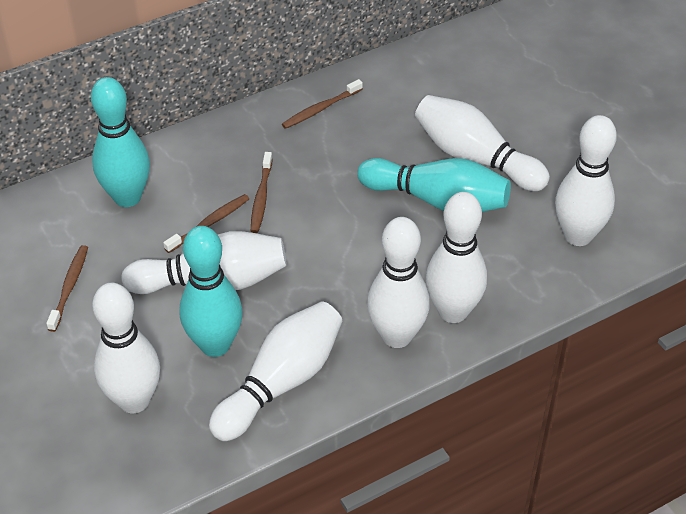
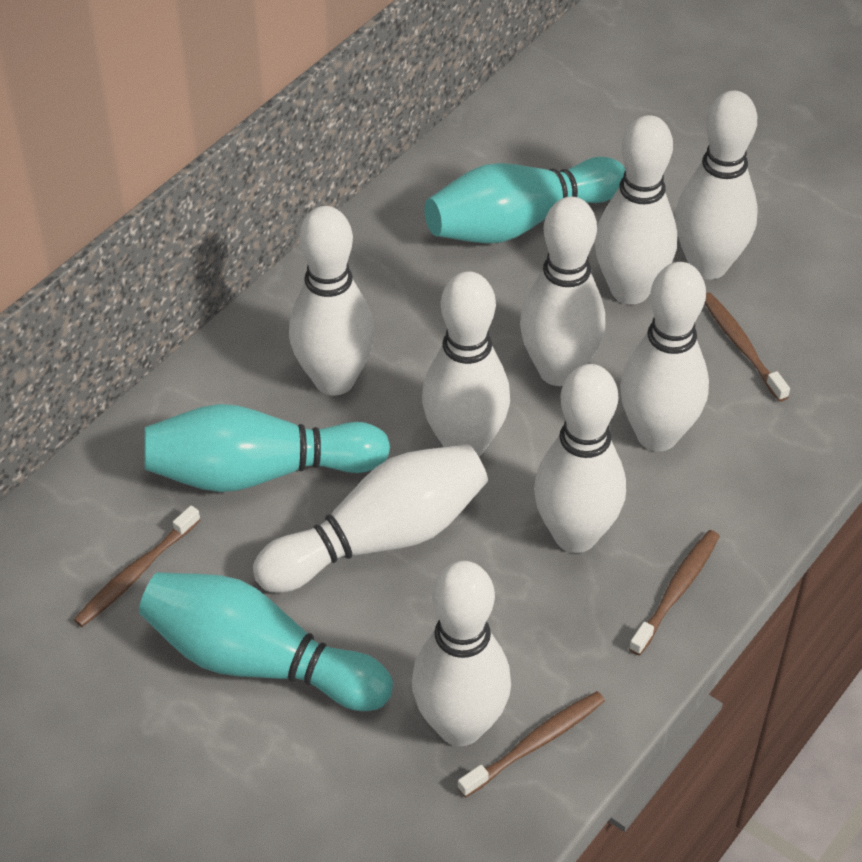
white bowling pin: [92,283,160,413] [121,231,287,294] [209,301,342,441] [367,217,430,348] [415,95,550,191] [426,192,487,323] [555,115,617,246] = 7 -> [253,444,488,593] [289,206,375,395] [412,561,511,746] [422,271,510,457] [520,197,605,386] [534,364,626,553] [595,115,677,304] [620,262,709,451] [675,91,758,280] = 9

